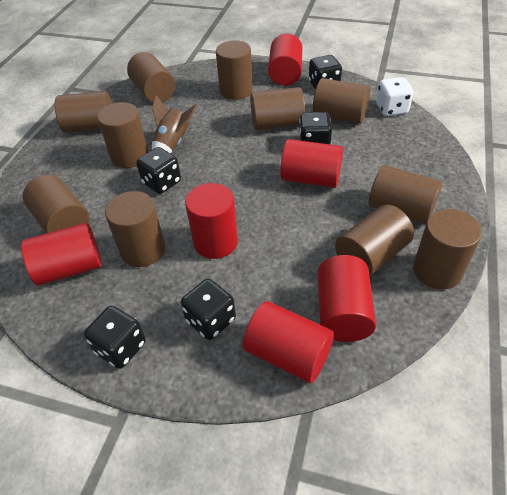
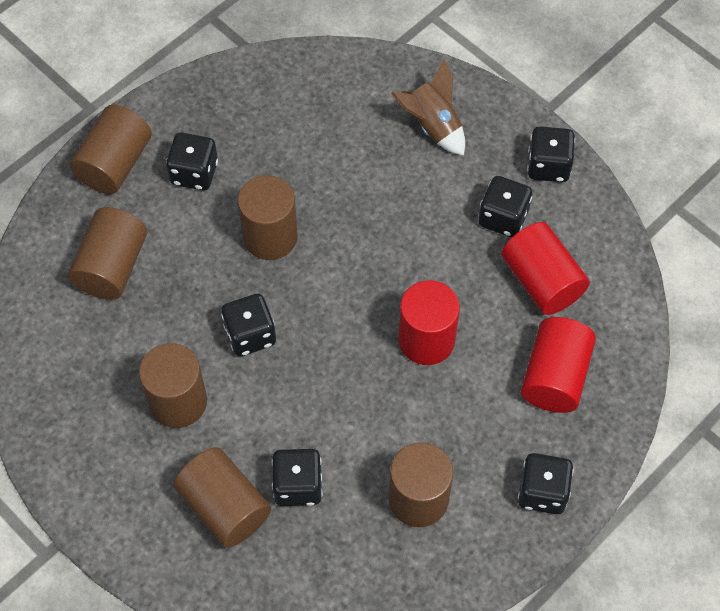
black dice: [84,306,146,369] [136,147,181,194] [181,279,236,340] [299,112,332,144] [309,55,342,90] = 5 -> [166,132,218,190] [221,294,276,356] [272,449,323,506] [478,176,532,237] [518,453,573,514] [527,126,575,182] = 6
brown cylinder: [23,175,89,233] [55,91,112,133] [97,102,148,168] [105,191,165,267] [127,52,175,103] [216,41,253,100] [250,87,305,130] [313,78,370,124] [335,205,414,276] [369,165,442,225] [413,209,482,290] = 11 -> [68,207,147,300] [70,105,152,194] [139,343,207,428] [174,447,271,548] [238,175,298,260] [389,443,453,527] = 6
red cylinder: [21,223,102,286] [185,183,238,259] [243,301,334,383] [268,34,303,86] [280,139,343,188] [318,255,376,342] = 6 -> [399,280,460,365] [501,222,590,315] [521,317,596,413] = 3
white dice: [376,77,413,116] = 1 -> none = 0

